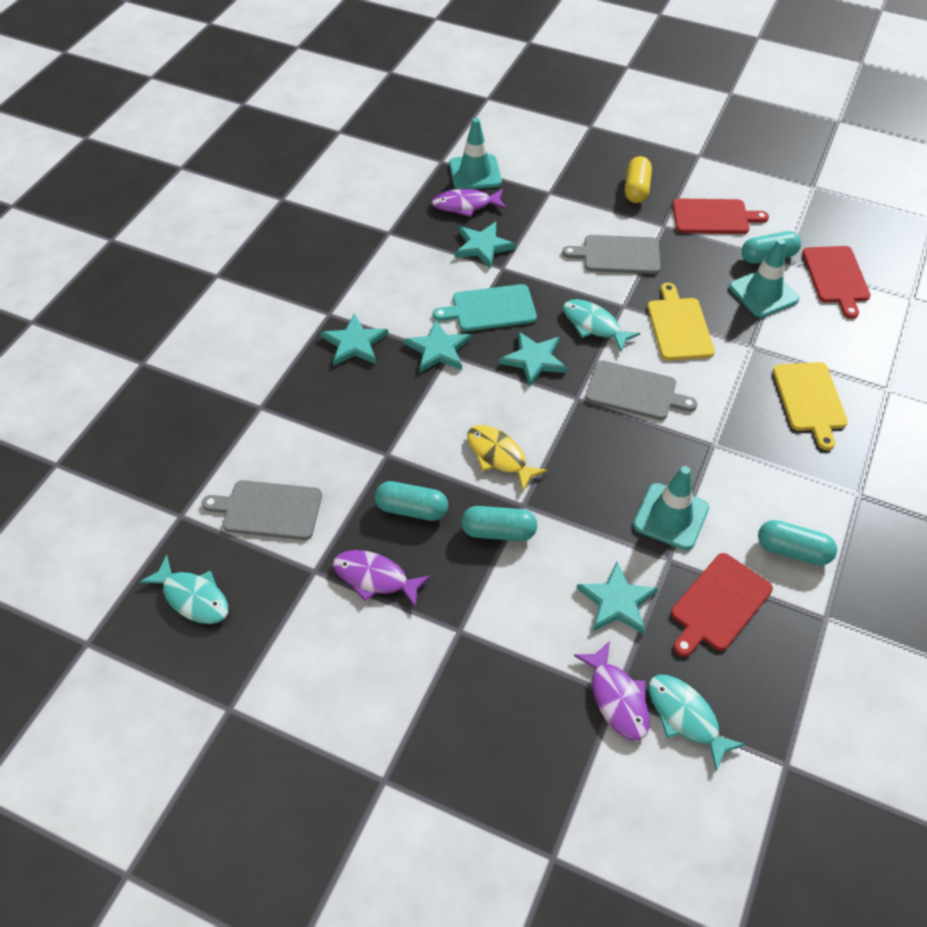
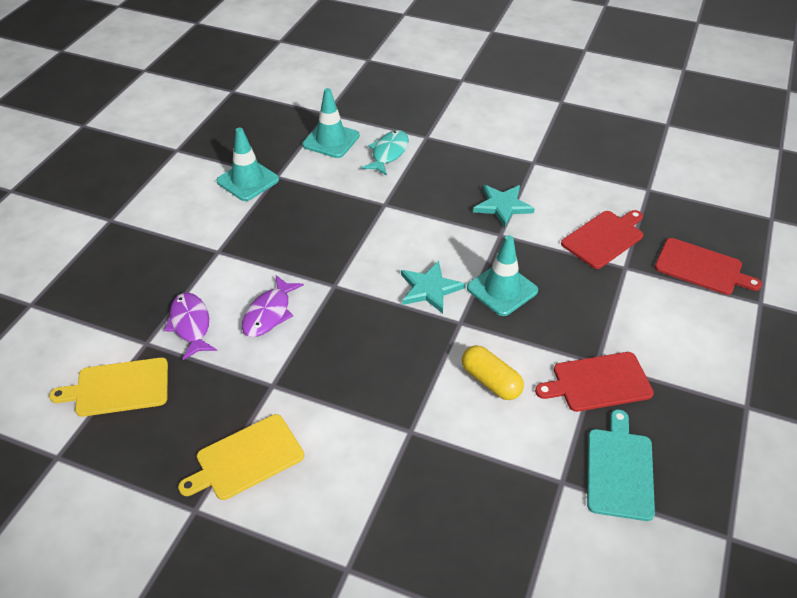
grey cutting board: [202,480,322,540] [562,235,661,274] [585,360,697,420] = 3 -> none = 0
purple fish: [333,550,431,608] [431,189,507,217] [574,641,650,741] = 3 -> [164,293,217,360] [242,275,304,337] = 2
turquoise capsule: [375,481,448,521] [461,506,537,541] [741,231,801,264] [758,520,837,566] = 4 -> none = 0
turquoise fish: [139,555,228,624] [563,299,640,352] [649,674,745,771] = 3 -> [361,130,409,175] = 1
turquoise star: [321,314,388,366] [404,320,471,373] [455,222,516,269] [499,332,568,387] [577,561,658,634] = 5 -> [401,261,465,314] [473,185,535,227] = 2
yellow fish: [467,425,548,491] = 1 -> none = 0

